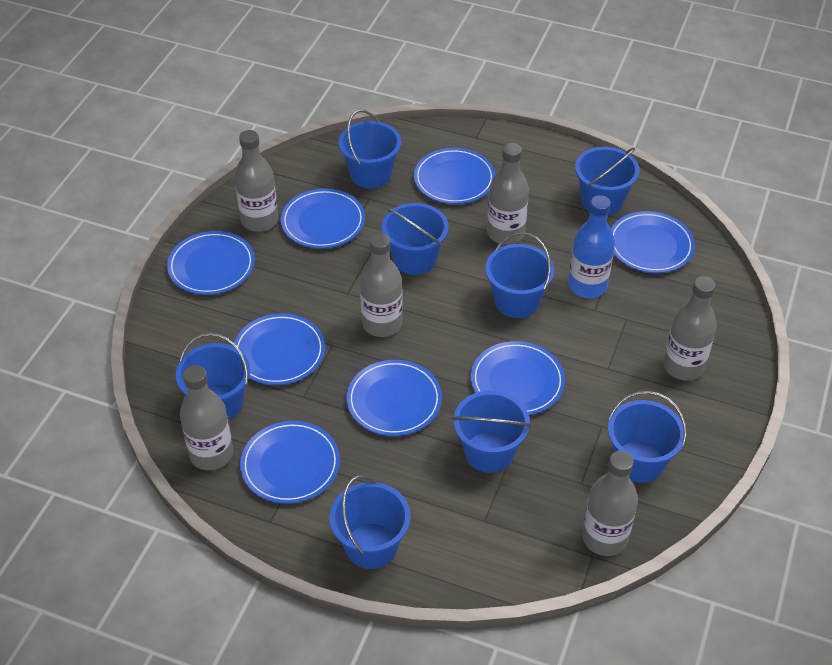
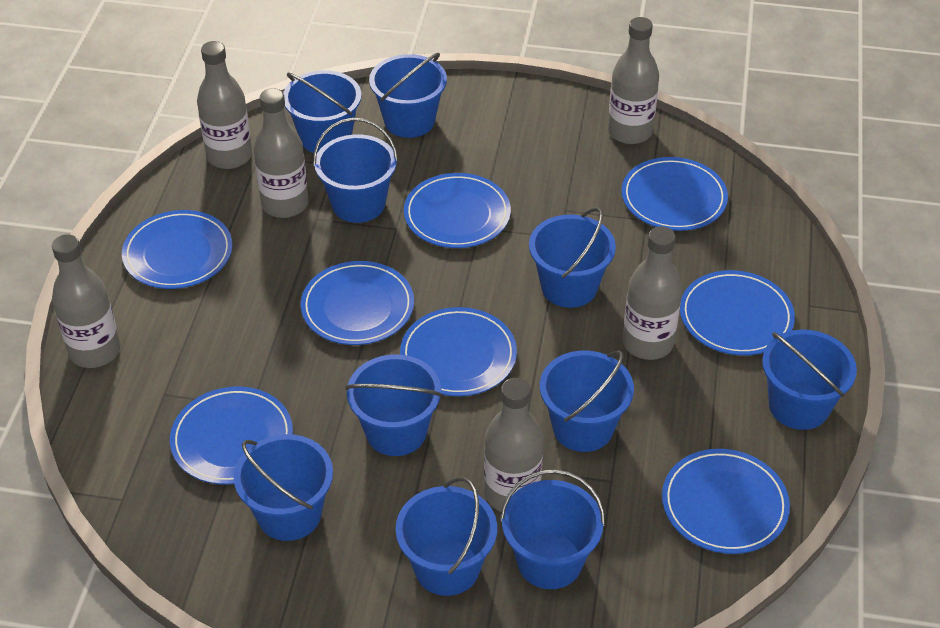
blue bottle: [568,195,615,298] = 1 -> none = 0
blue bucket: [176,333,250,420] [329,475,411,569] [339,110,401,189] [382,203,448,275] [452,391,531,473] [485,232,554,318] [575,147,640,216] [608,391,687,483] = 8 -> [234,434,333,541] [283,70,362,153] [313,118,398,223] [345,354,443,456] [369,53,447,138] [395,477,497,596] [500,469,605,589] [529,208,616,308] [540,350,634,452] [762,330,857,430] = 10

